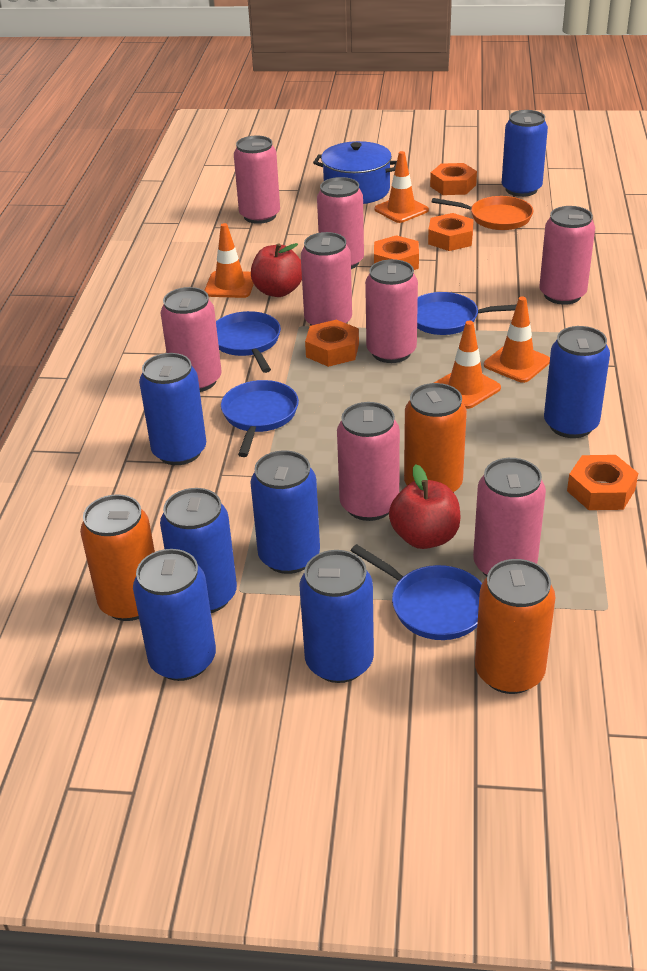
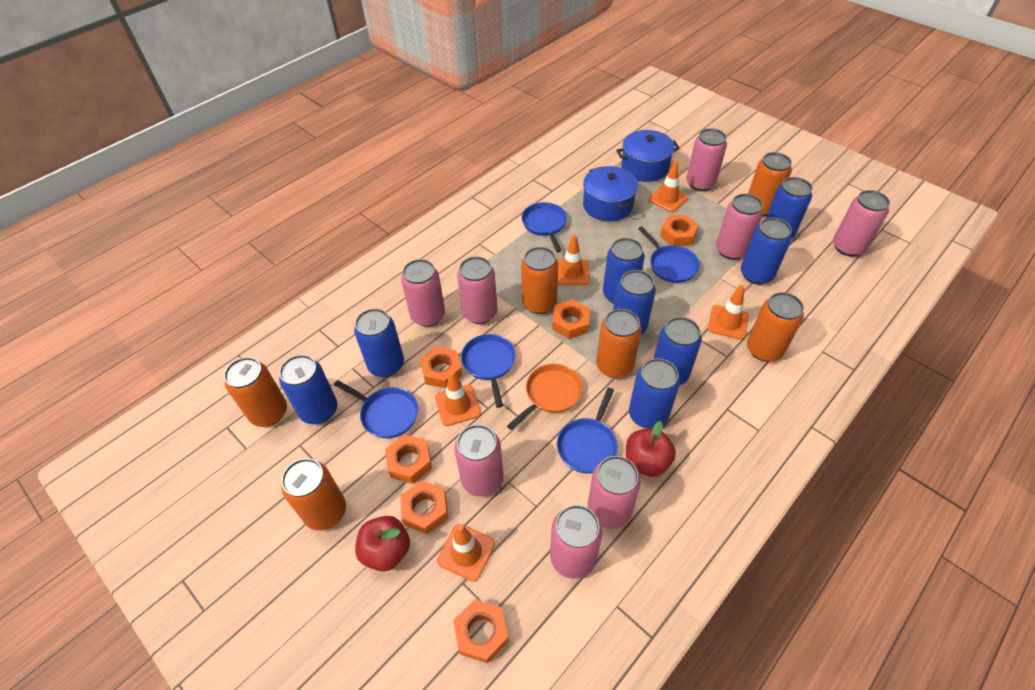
blue can: [133,549,216,681] [139,353,206,465] [160,488,237,613] [250,450,320,574] [300,550,374,683] [502,110,548,197] [544,326,610,438] = 7 -> [279,355,337,424] [354,309,404,377] [603,238,645,304] [613,270,656,335] [629,358,680,429] [653,317,702,385] [741,218,792,285] [766,177,812,238] = 8
blue pan: [216,311,281,373] [221,380,299,457] [351,544,482,640] [417,292,516,335] = 4 -> [334,380,418,438] [461,334,516,408] [521,202,567,252] [557,387,618,473] [638,226,700,283] = 5
blue pot: [313,141,397,204] = 1 -> [583,166,638,222] [617,130,679,182] = 2
orange can: [80,494,155,621] [404,383,467,493] [475,559,555,694] = 3 -> [224,357,287,427] [281,458,346,531] [521,247,558,314] [596,309,642,378] [747,292,804,362] [748,152,792,217] = 6
orange nut: [305,320,359,367] [374,235,419,270] [428,213,474,251] [430,163,477,195] [567,455,638,510] = 5 -> [385,434,432,484] [400,480,448,534] [420,347,462,388] [453,600,509,663] [552,299,590,339] [660,215,699,246] = 6
orange traffic cone: [204,223,254,298] [374,151,429,223] [434,321,501,409] [484,296,550,383] = 4 -> [435,370,481,426] [437,524,495,582] [557,234,590,285] [648,160,688,212] [708,285,749,340] = 5

